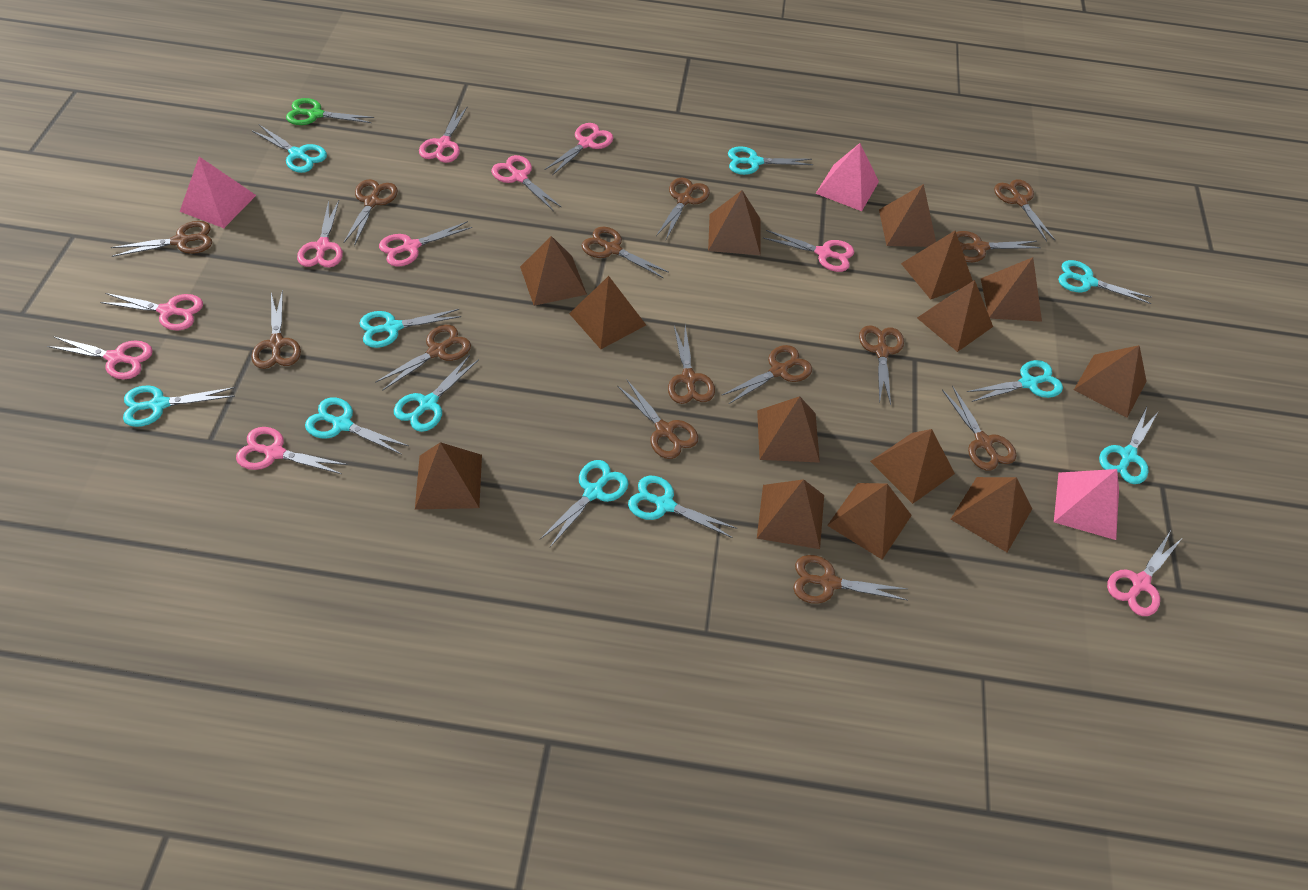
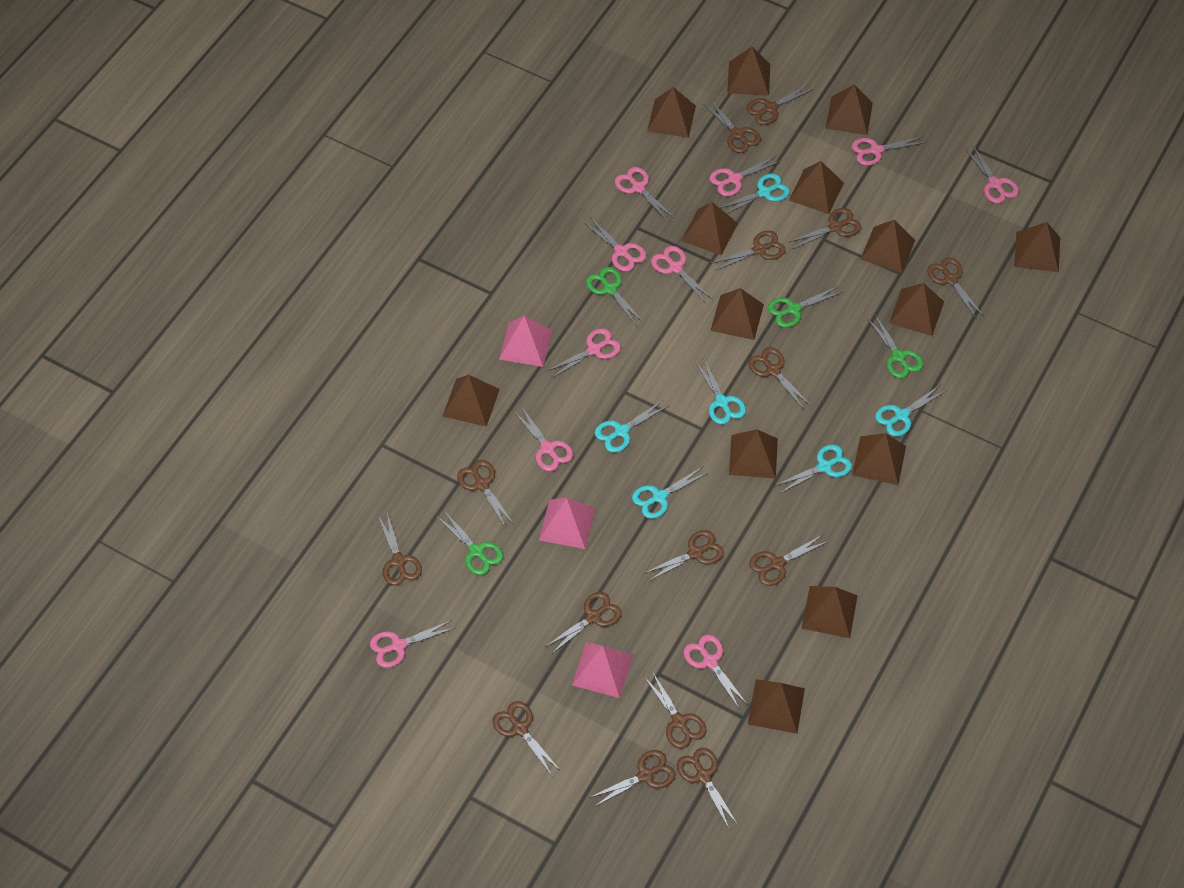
brown scissors: [111,221,212,257] [251,290,301,369] [344,179,398,246] [375,325,471,391] [581,226,669,278] [618,380,698,459] [656,178,710,239] [668,325,715,404] [721,345,812,404] [793,555,907,604] [859,325,904,405] [942,385,1016,471] [956,231,1041,262] [994,179,1055,242] = 14 -> [378,513,422,586] [457,460,514,528] [492,701,561,775] [545,592,622,653] [589,750,676,807] [644,530,724,581] [644,671,707,749] [677,748,738,829] [704,100,761,153] [712,231,786,270] [746,84,814,125] [748,347,811,410] [749,535,829,586] [789,208,861,249] [927,257,984,318] = 15
green scissors: [286,98,374,125] = 1 -> [436,511,503,575] [586,267,644,325] [768,286,843,328] [867,315,923,378] = 4
turquoise scissors: [123,385,235,427] [252,125,327,173] [305,397,409,455] [359,309,461,348] [394,355,479,432] [540,460,628,547] [628,476,737,538] [728,146,813,175] [967,360,1063,402] [1058,260,1152,304] [1099,407,1158,484] = 11 -> [595,400,669,453] [632,467,709,519] [695,358,746,425] [720,173,790,214] [774,444,852,494] [875,385,947,437] = 6

